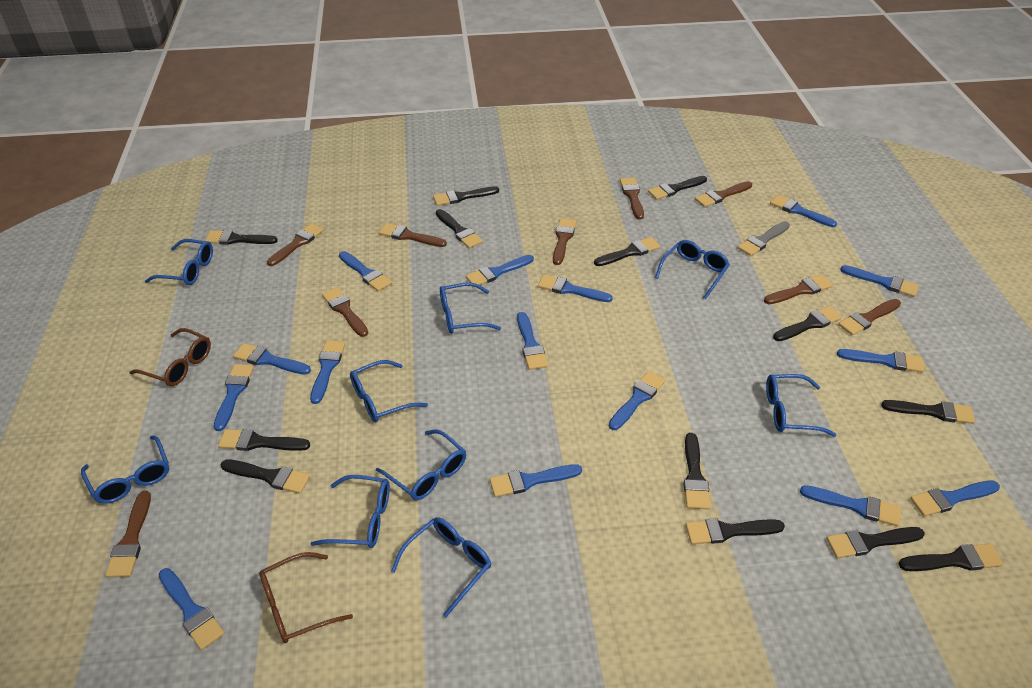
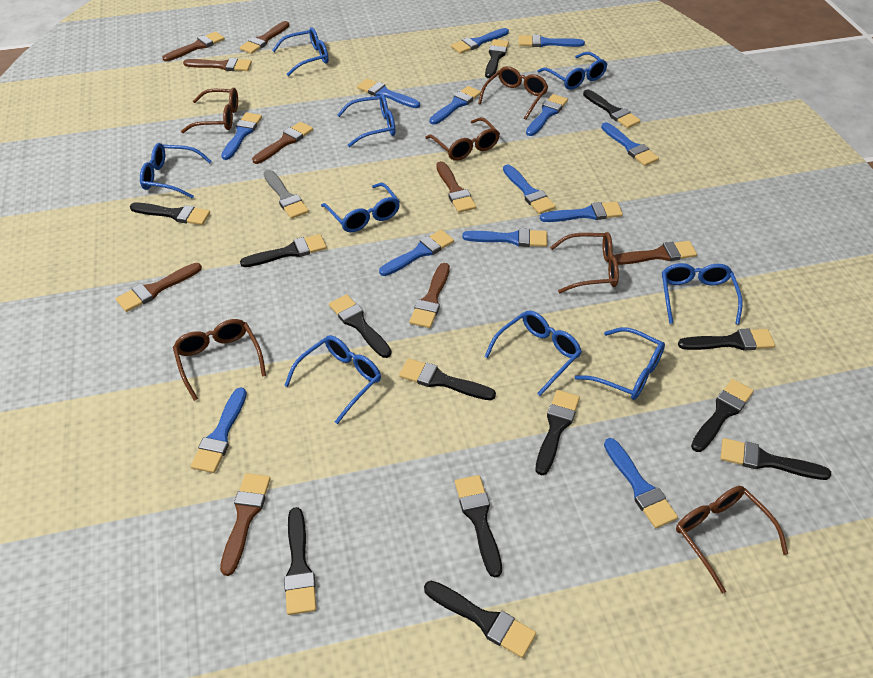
blue brush: [159,568,224,650] [214,364,254,431] [233,343,311,375] [310,340,345,404] [339,251,392,291] [466,255,534,285] [490,464,582,497] [517,312,548,370] [538,274,613,302] [609,371,665,430] [770,195,837,227] [800,485,901,526] [837,349,924,372] [840,265,919,297] [910,480,1000,516] = 15 -> [191,387,247,473] [221,113,262,160] [357,79,420,108] [379,230,454,276] [429,86,481,125] [451,28,509,54] [462,228,547,247] [503,164,556,214] [519,35,585,47] [526,94,568,136] [540,202,623,222] [601,122,659,166] [604,438,678,528] = 13
brown glasses: [130,328,211,386] [259,552,353,643] = 2 -> [173,319,266,401] [181,88,238,133] [425,117,500,161] [478,66,548,120] [550,232,619,293] [676,486,788,593] = 6

